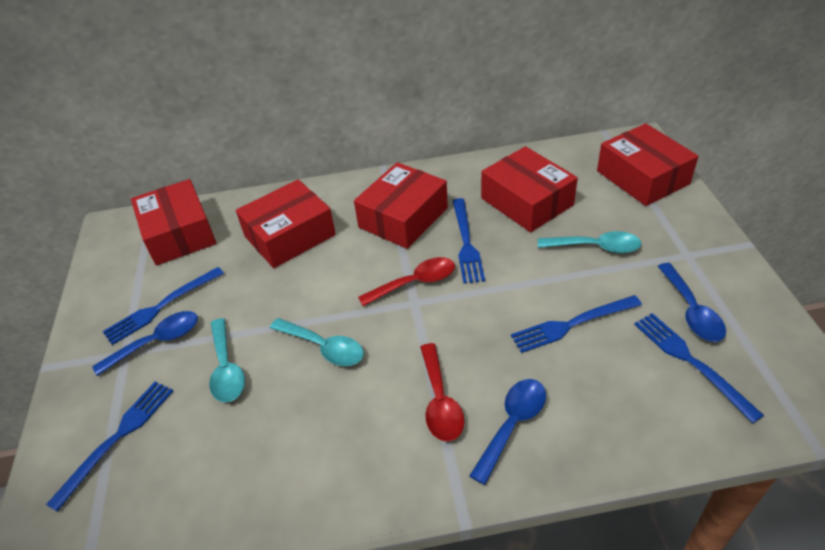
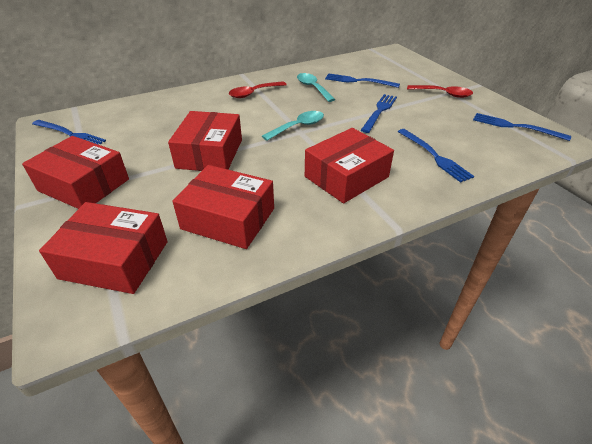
blue spoon: [92,311,198,376] [469,379,546,485] [658,263,726,342] = 3 -> none = 0
turquoise spoon: [209,318,245,402] [270,318,364,366] [538,231,641,253] = 3 -> [262,111,324,141] [297,73,336,102] = 2

